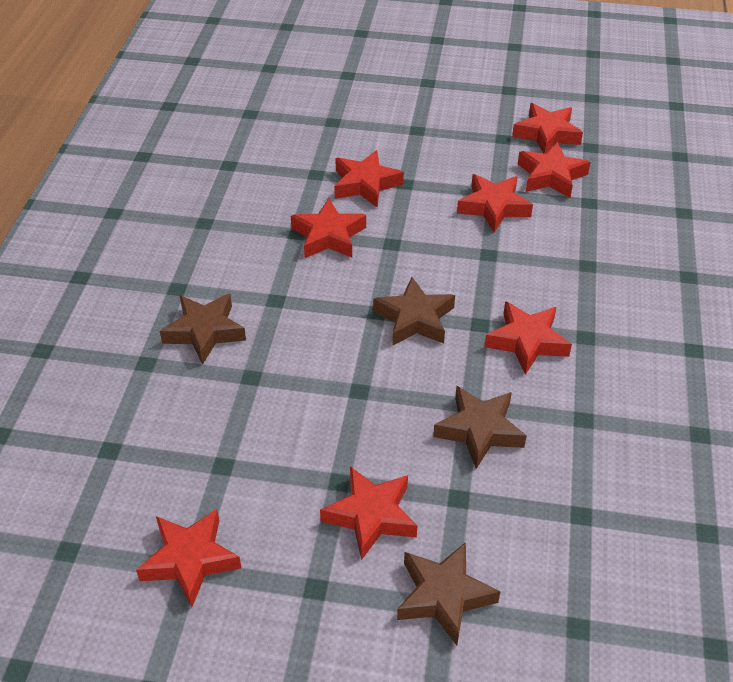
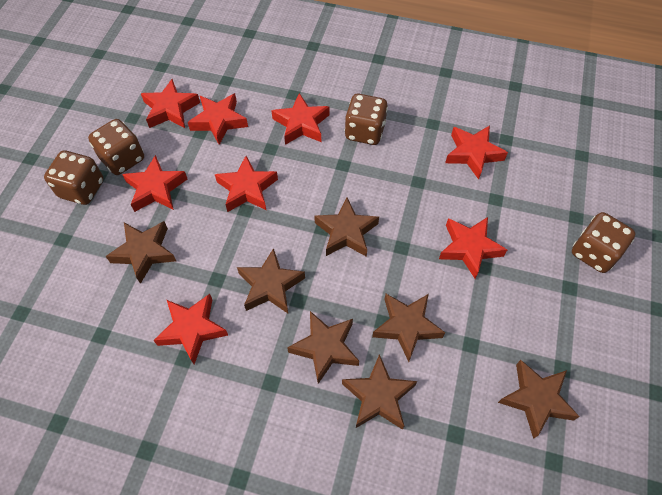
brown dice: none = 0 -> [44,151,104,205] [88,119,144,175] [345,94,388,145] [572,212,636,273] = 4
brown star: [160,294,246,365] [373,277,455,346] [397,542,501,645] [433,386,527,469] = 4 -> [106,221,176,284] [237,248,305,313] [287,311,359,384] [314,197,379,257] [342,354,417,430] [372,294,445,362] [498,360,580,439] = 7

